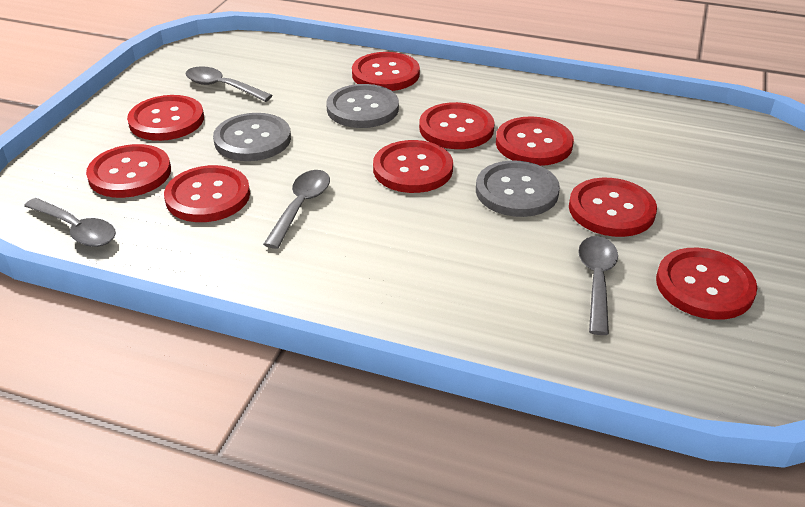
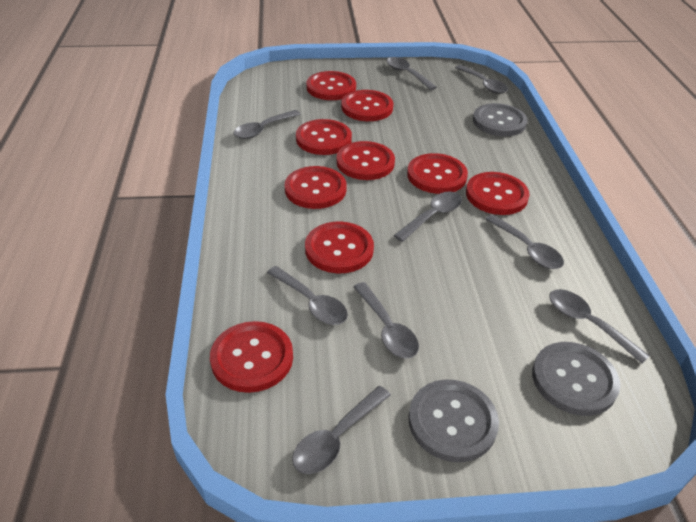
grey spoon: [24,198,116,247] [185,66,273,102] [263,170,330,249] [578,236,618,335] = 4 -> [234,110,301,139] [267,266,348,325] [292,386,391,474] [354,282,419,359] [387,57,437,90] [394,192,462,242] [455,65,508,94] [485,214,564,269] [549,289,650,364] = 9

